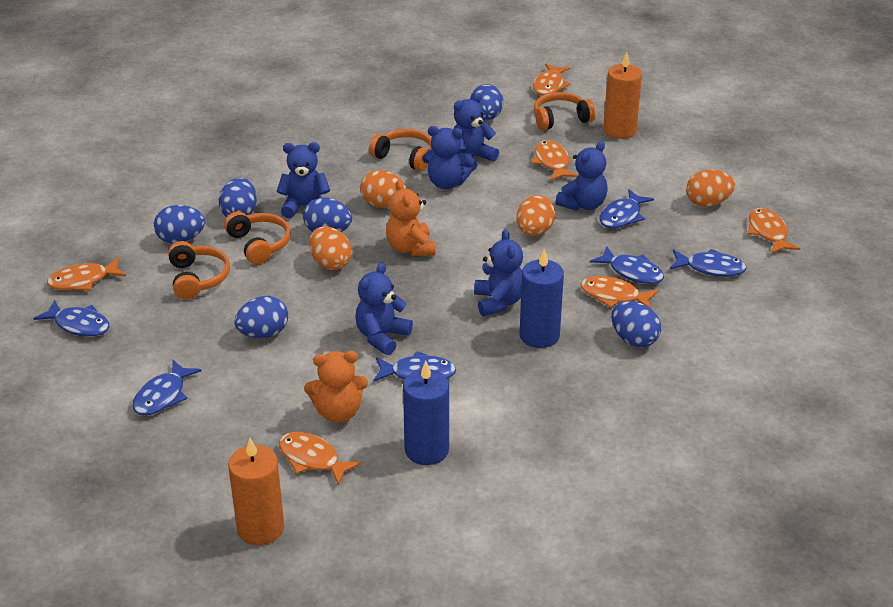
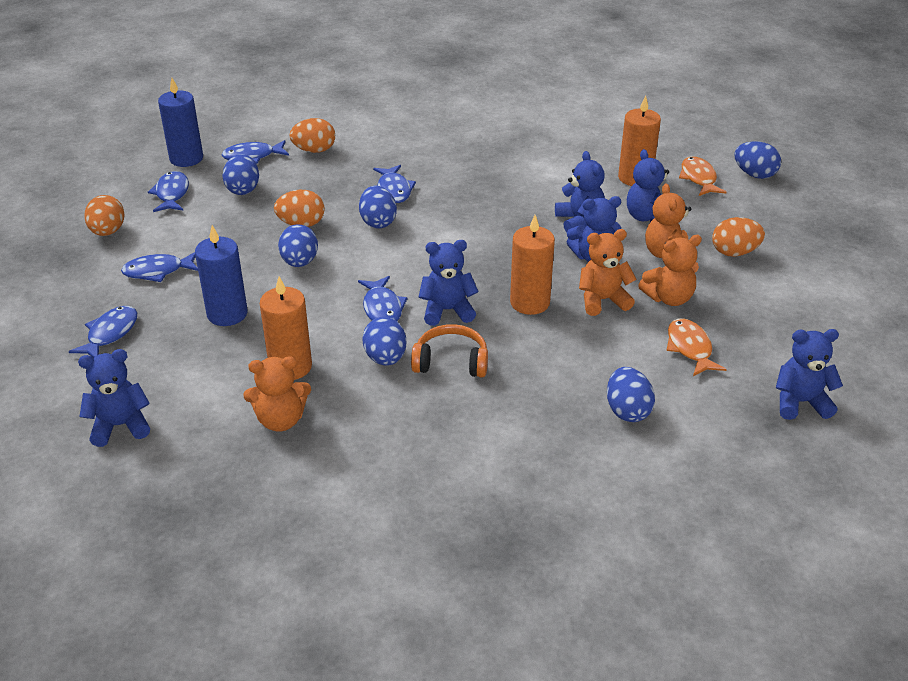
orange candle: [228,438,284,545] [603,52,642,139] = 2 -> [260,276,312,380] [510,215,555,315] [618,95,661,186] = 3
orange fish: [47,257,126,291] [279,432,362,486] [532,140,578,181] [533,63,571,96] [580,276,659,308] [748,208,800,254] = 6 -> [666,318,727,376] [679,156,727,196] = 2
orange headphones: [168,241,230,300] [224,211,291,265] [369,129,432,171] [534,92,595,130] = 4 -> [411,324,488,377] = 1
orange teddy bear: [304,351,368,423] [386,180,435,256] = 2 -> [243,356,311,432] [579,229,637,316] [638,235,702,306] [645,183,691,258] = 4

